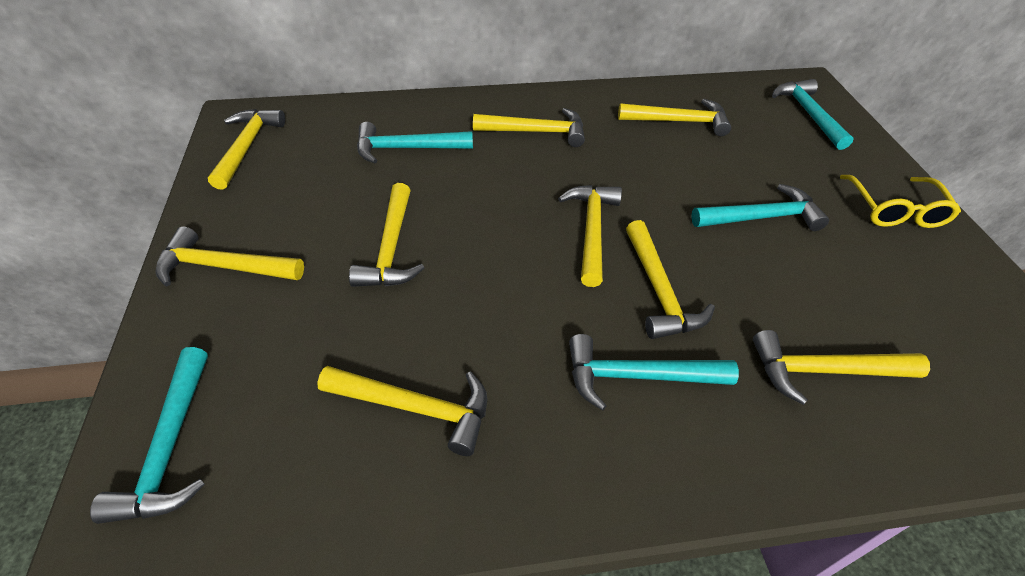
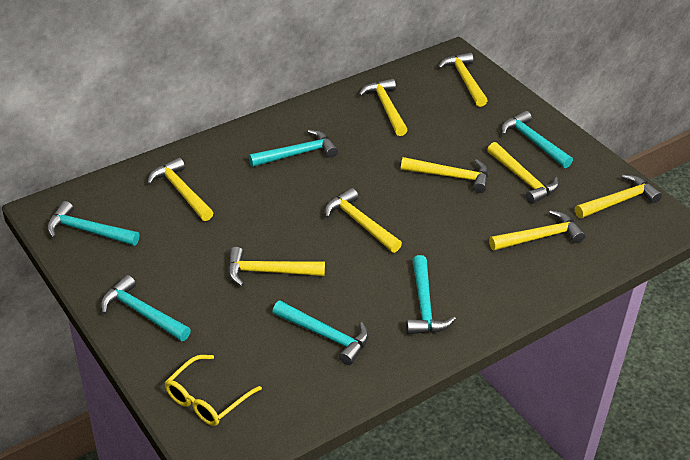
turquoise hammer: [90,347,208,524] [357,122,473,164] [569,334,739,411] [691,184,829,231] [772,79,854,150] = 5 -> [47,201,139,246] [101,275,191,341] [249,129,338,167] [272,301,369,365] [406,255,456,334] [501,111,573,168] = 6

